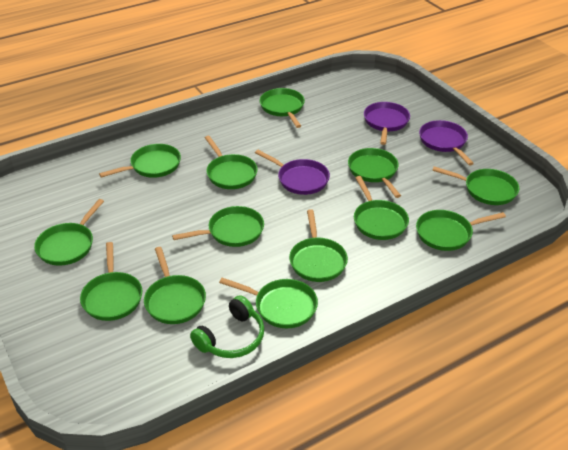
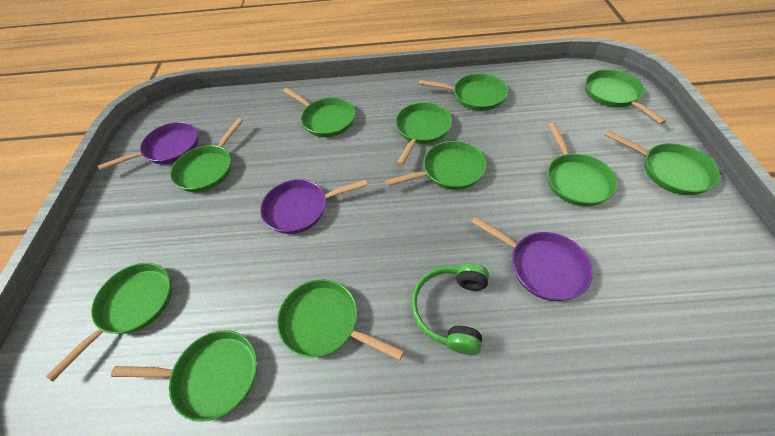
green pan: [34,199,104,266] [80,242,142,321] [99,144,181,178] [144,247,206,324] [172,206,264,247] [205,136,258,189] [219,278,318,328] [260,88,305,128] [289,209,348,282] [348,148,401,198] [354,176,409,240] [416,210,506,251] [432,167,519,205] = 13 -> [46,263,172,381] [111,330,257,422] [170,118,243,192] [277,279,404,360] [283,87,355,137] [386,141,486,190] [395,102,452,166] [419,73,508,111] [547,122,618,206] [585,70,666,124] [605,131,720,195] = 11

